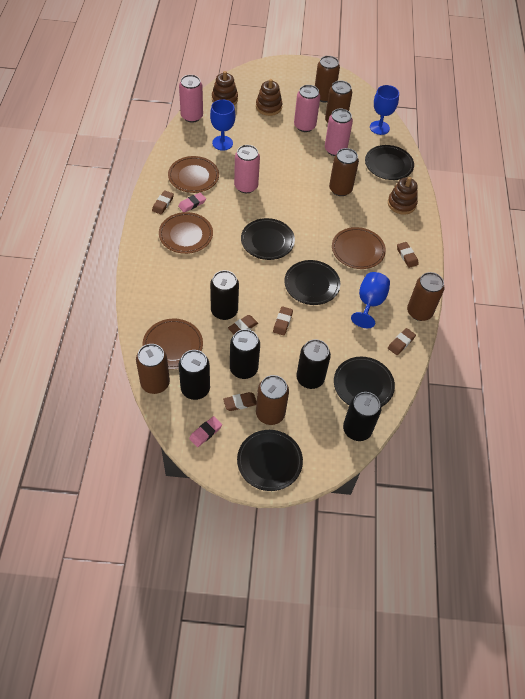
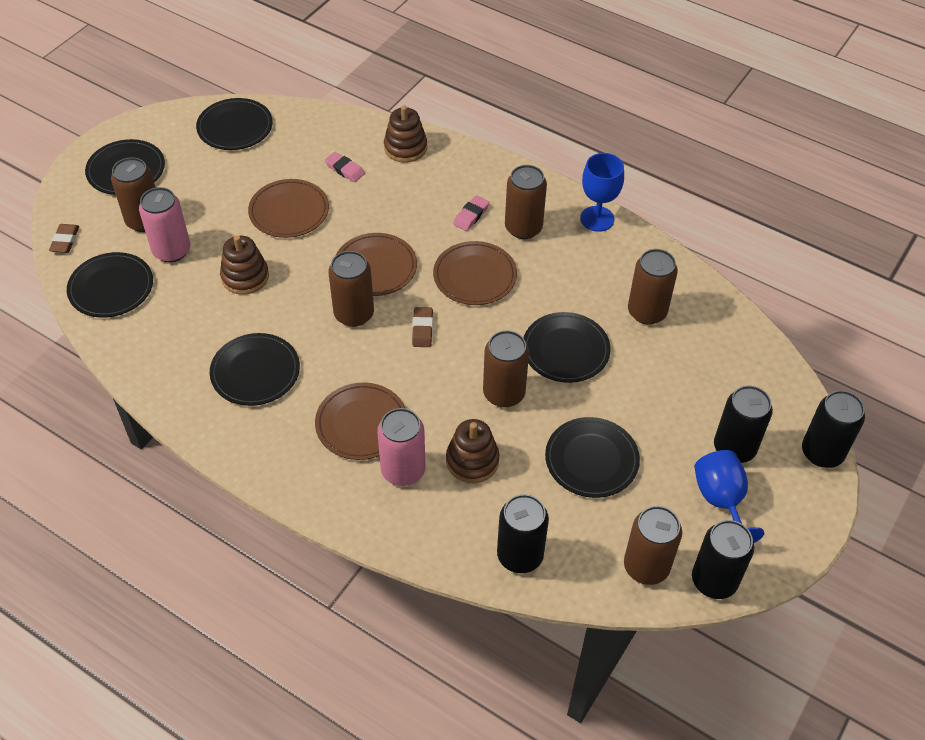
black can: [179,350,210,400] [210,270,239,320] [230,329,260,379] [296,339,331,389] [343,392,381,441] = 5 -> [497,494,549,573] [692,520,754,599] [714,386,773,463] [802,390,865,468] = 4
black plate: [237,430,303,491] [241,218,295,260] [284,260,340,305] [334,357,395,407] [365,145,414,180] = 5 -> [67,252,153,318] [85,139,165,195] [196,98,273,150] [210,333,300,406] [523,312,611,383] [545,417,640,498] = 6
blue goblet: [210,100,235,151] [351,272,390,328] [370,85,399,135] = 3 -> [580,153,624,232] [694,450,764,543] = 2
brown eraser: [152,190,174,214] [223,392,257,411] [228,315,258,334] [273,306,293,335] [388,328,416,355] [397,242,419,268] = 6 -> [49,224,79,253] [412,307,433,347] = 2
pink can: [179,75,203,123] [234,145,260,193] [294,85,320,132] [325,109,353,156] = 4 -> [139,187,191,262] [377,408,426,486] = 2

